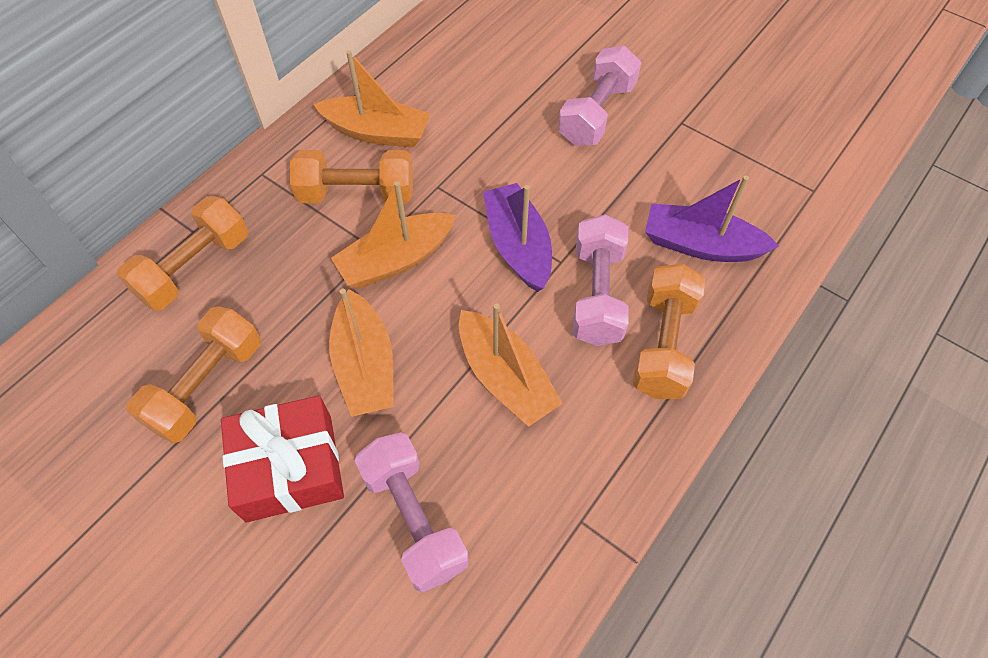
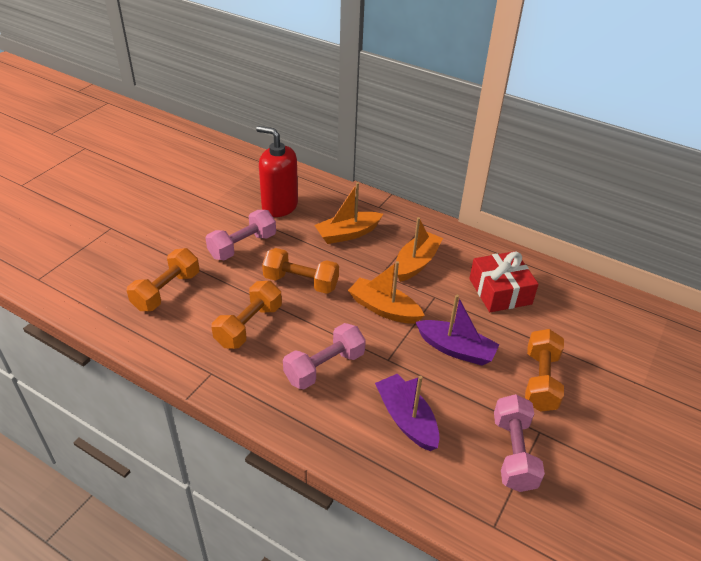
orange boat: [313,50,430,148] [329,289,394,417] [331,181,456,288] [459,304,563,427] = 4 -> [314,182,383,244] [348,261,425,324] [396,217,443,282] = 3
red soap dispenser: none = 0 -> [256,126,298,217] = 1

